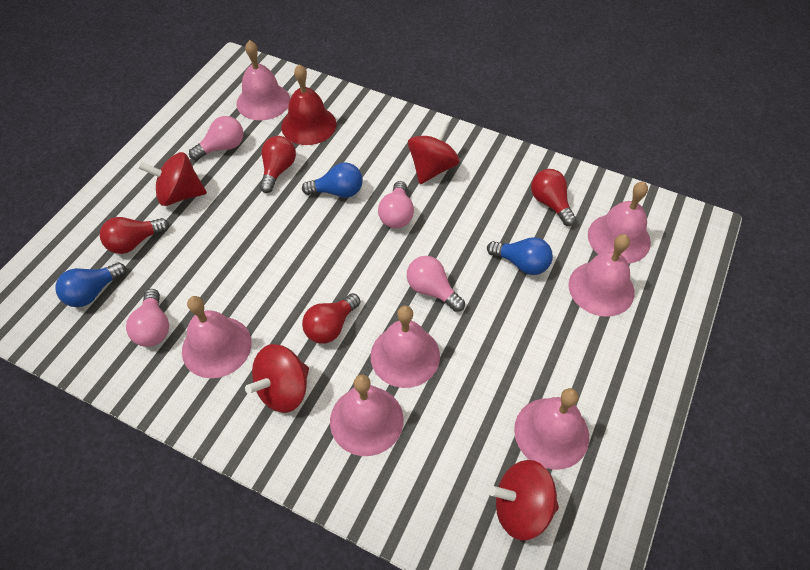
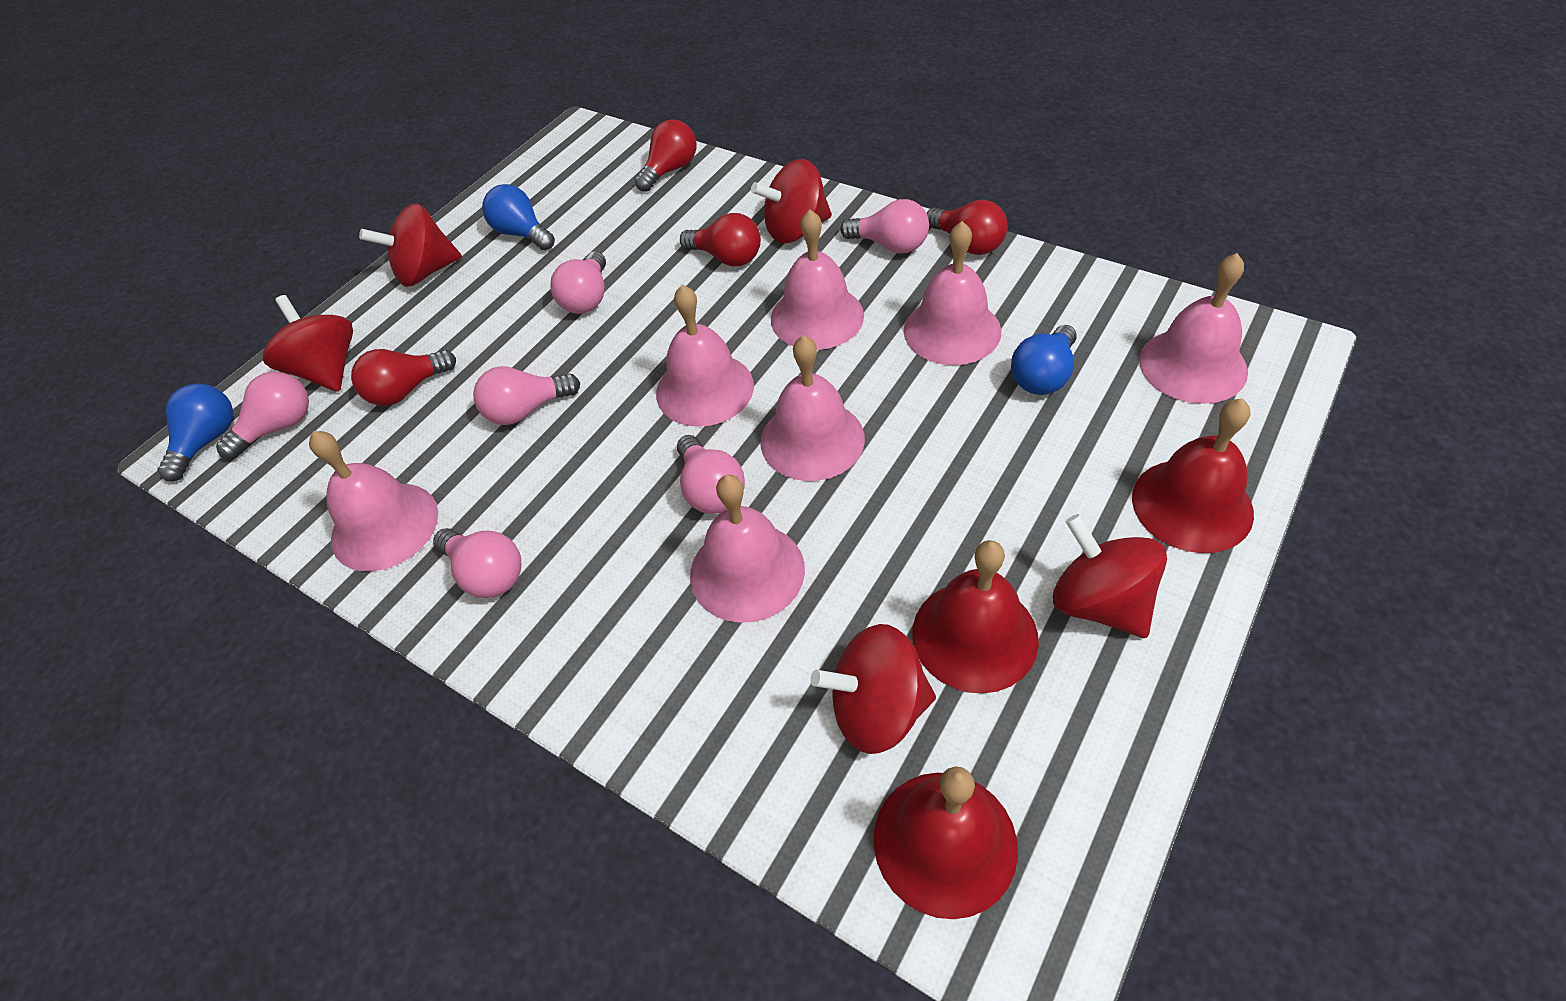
pink light bulb: [126,289,169,347] [189,116,244,161] [378,181,414,228] [407,256,465,312] = 4 -> [216,372,309,459] [433,528,521,598] [473,366,580,425] [550,251,606,314] [677,435,745,514] [840,199,929,254] = 6
red bell: [281,64,336,145] = 1 -> [874,766,1018,919] [912,540,1039,694] [1132,399,1254,553] = 3
red spinning top: [138,152,207,206] [245,344,309,413] [408,120,460,184] [489,460,559,540] = 4 -> [263,295,353,392] [359,203,462,287] [751,159,832,243] [810,624,936,754] [1053,514,1167,638] = 5

